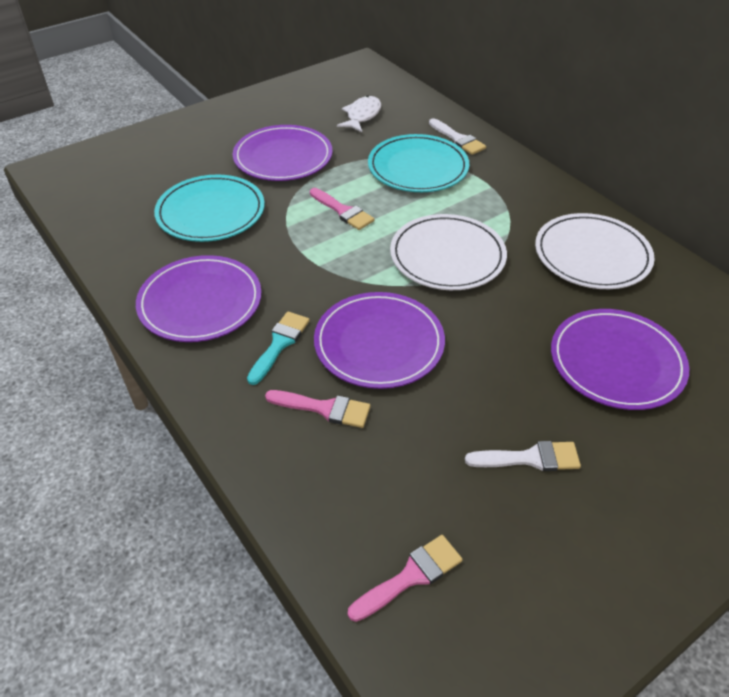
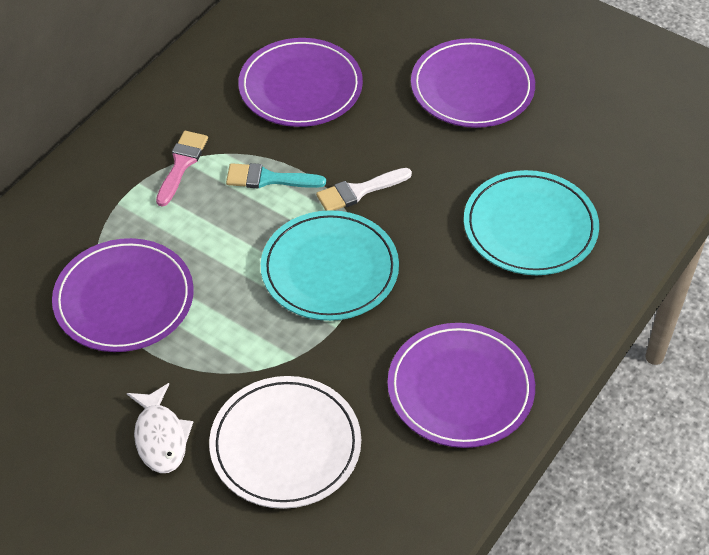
pink brush: [265,390,370,428] [310,188,374,230] [348,535,463,622] = 3 -> [156,131,208,207] = 1
white brush: [429,118,486,155] [465,441,581,471] = 2 -> [316,168,412,211] = 1
white plate: [390,214,507,290] [535,213,655,289] = 2 -> [209,376,361,509] = 1

